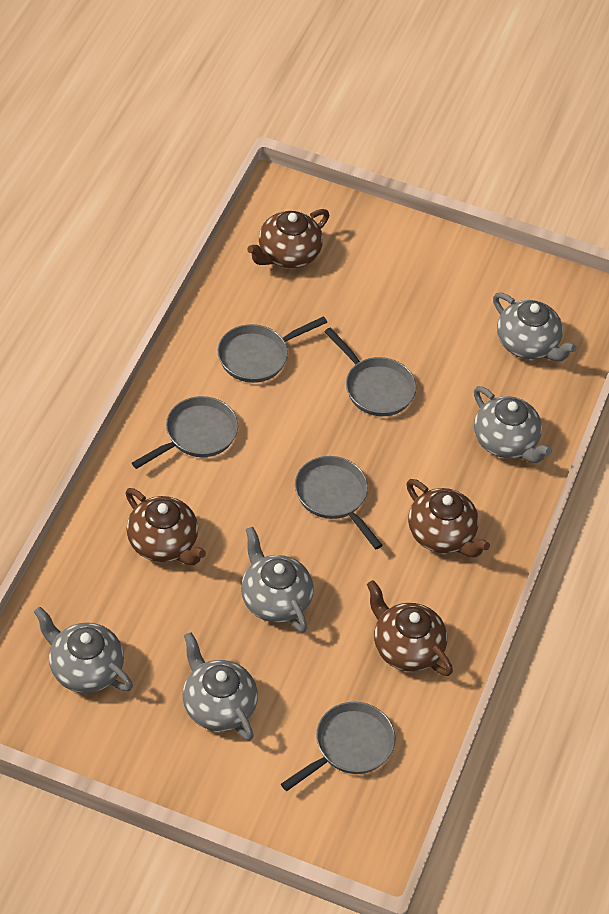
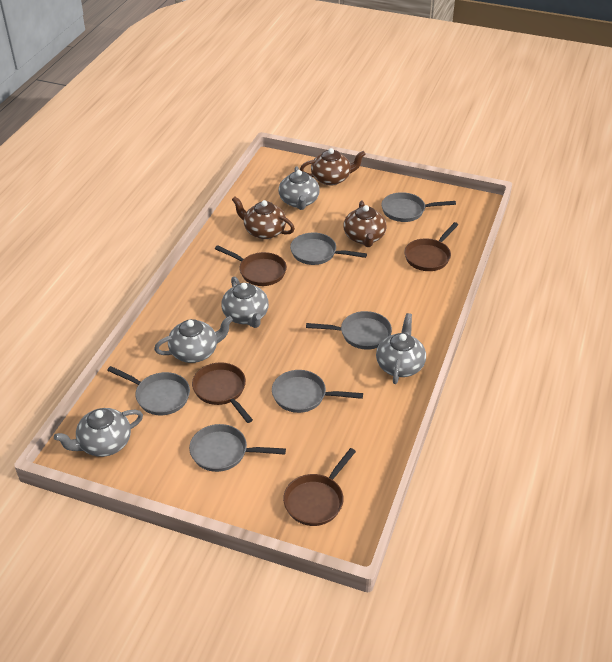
brown pan: none = 0 -> [192,362,253,423] [215,245,287,286] [283,448,356,526] [404,222,458,271] = 4
brown teapot: [126,488,206,565] [247,209,329,268] [367,580,453,676] [407,479,490,557] = 4 -> [232,197,295,239] [300,148,366,185] [344,201,387,247] = 3
grey pan: [132,396,238,469] [218,316,327,383] [281,702,396,791] [295,456,383,550] [324,327,417,416] = 5 -> [107,366,190,415] [189,424,286,472] [272,370,363,413] [290,232,367,265] [306,311,392,350] [381,192,456,222] = 6

